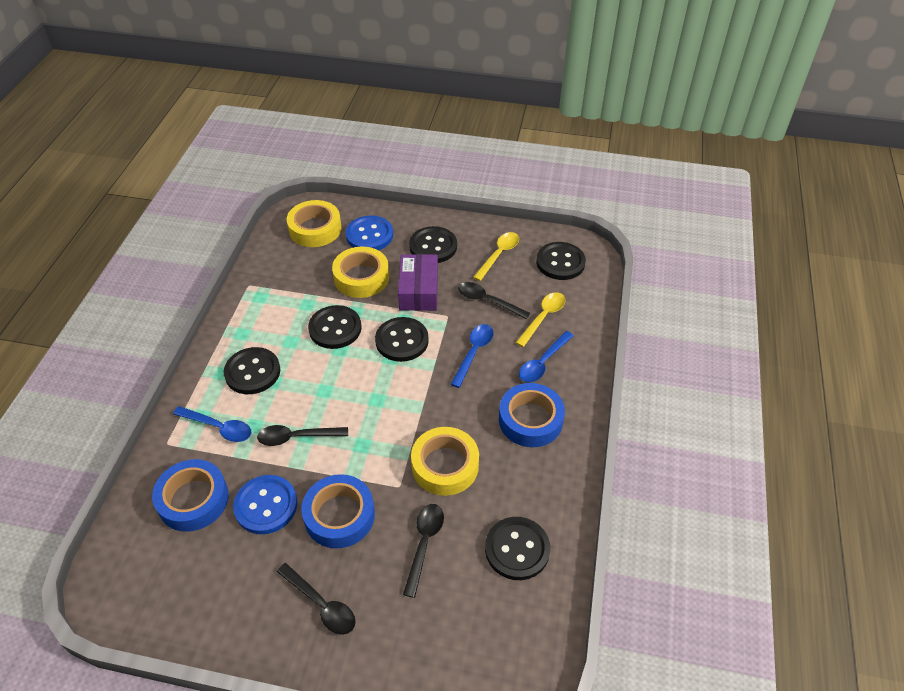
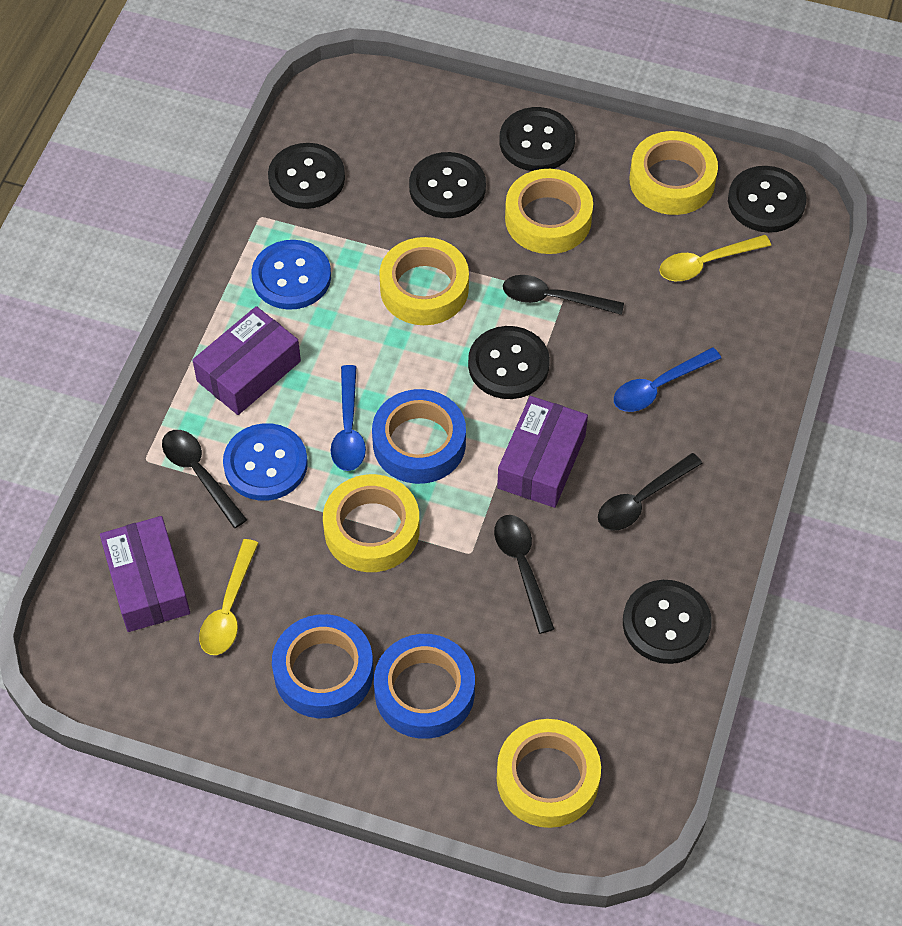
blue spoon: [173,406,251,442] [450,324,494,388] [519,331,574,382] = 3 -> [331,365,366,471] [614,347,721,412] = 2
purple box: [398,254,438,311] = 1 -> [100,516,190,632] [192,306,301,415] [497,396,588,508] = 3
yellow tape: [287,200,341,247] [332,247,389,298] [411,427,479,496] = 3 -> [323,474,420,572] [379,237,469,325] [497,719,601,828] [505,169,593,254] [630,131,718,215] = 5

